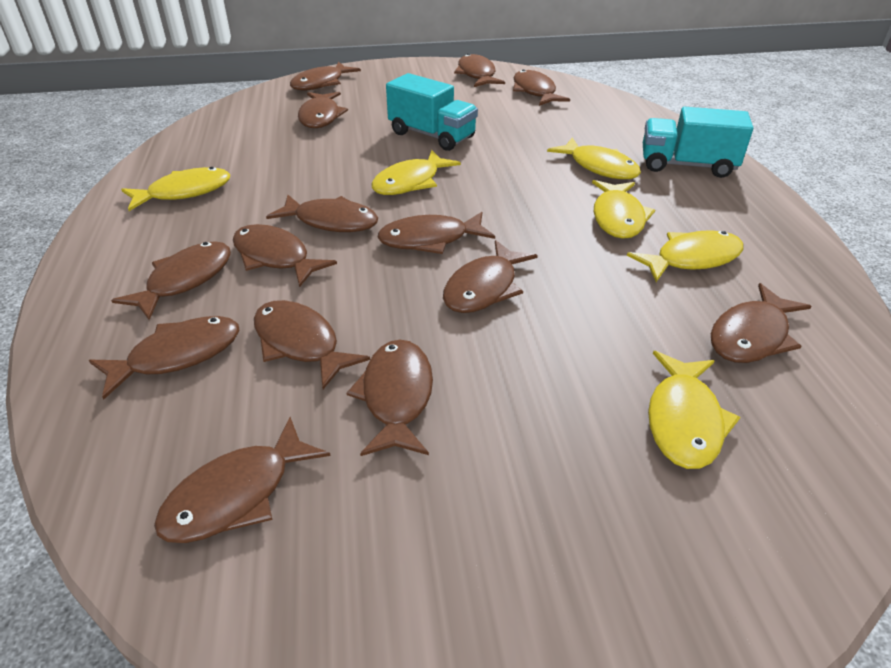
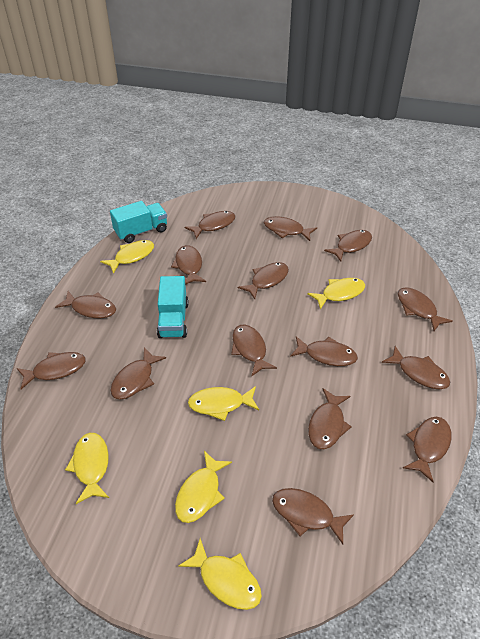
brown fish: [89,316,239,400] [111,241,231,320] [154,417,331,543] [233,224,337,287] [254,300,370,389] [266,195,378,232] [290,62,361,90] [298,92,348,128] [346,340,433,456] [377,212,495,254] [443,240,538,313] [454,53,505,87] [513,69,570,106] [711,283,811,363] = 14 -> [17,352,86,389] [55,291,116,319] [110,347,166,400] [171,245,206,285] [185,211,235,239] [231,324,277,376] [238,262,289,299] [264,216,317,241] [272,488,354,544] [290,336,358,366] [308,388,352,449] [324,230,372,262] [382,346,450,389] [398,287,453,331] [403,417,451,482] = 15

